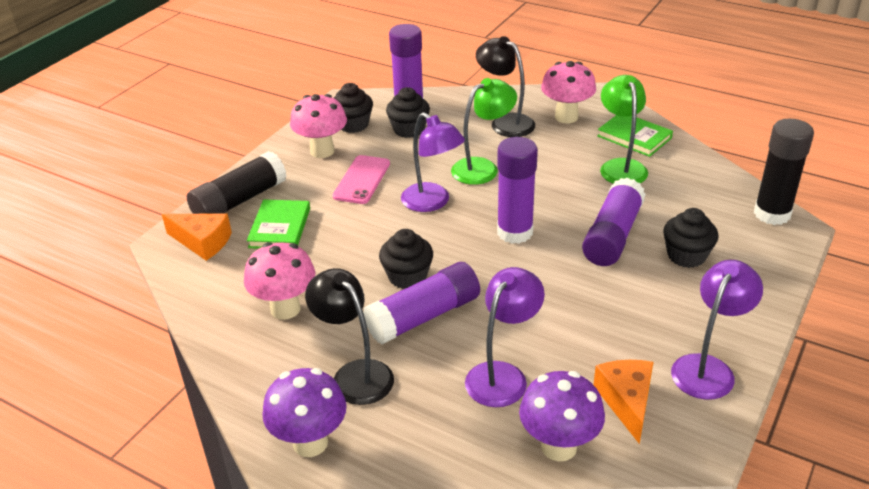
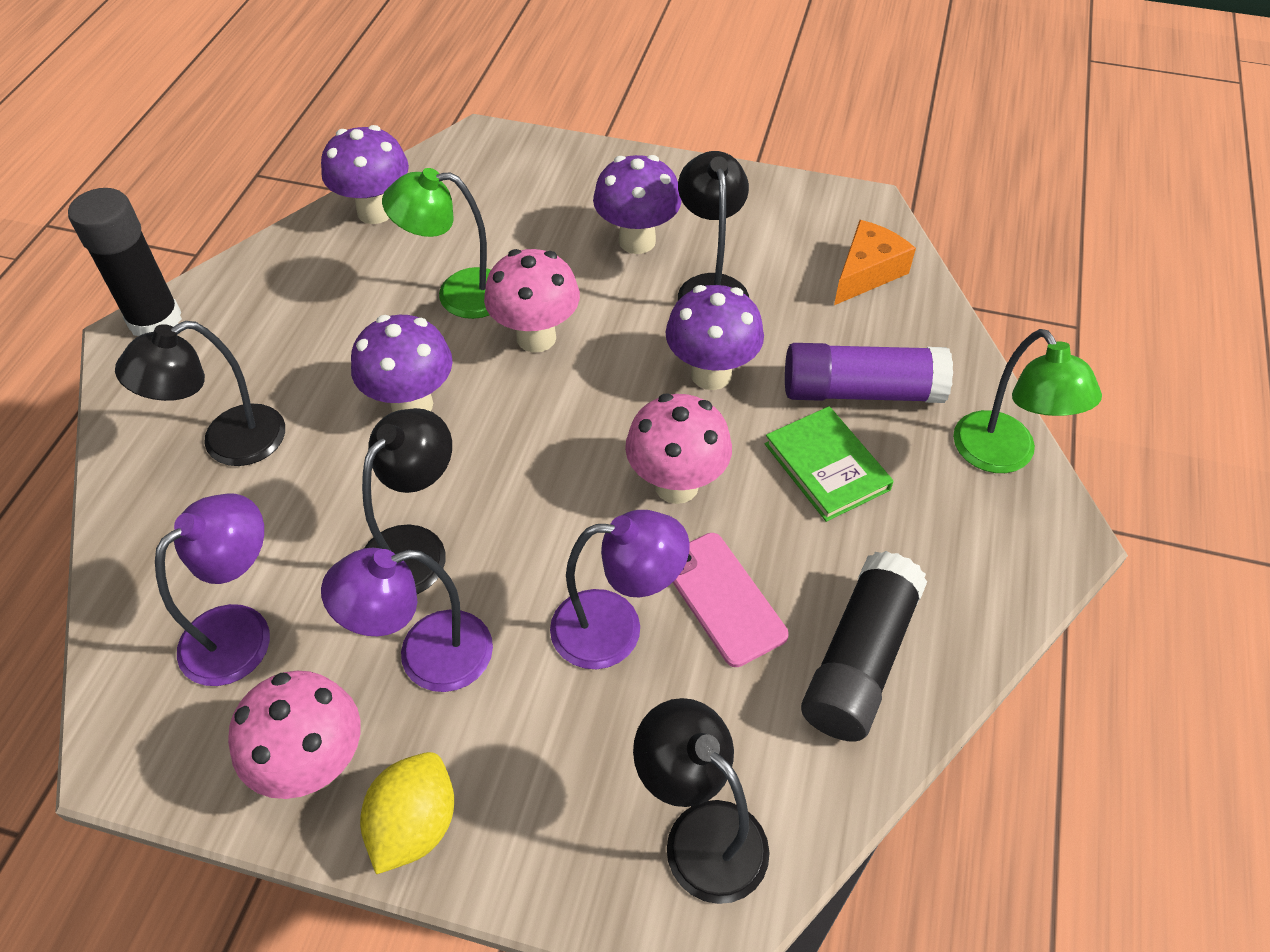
black cupcake: [334,83,373,133] [379,229,433,289] [386,87,430,138] [663,208,719,268] = 4 -> none = 0
black lamp: [305,268,394,405] [476,36,535,137] = 2 -> [115,321,285,466] [362,408,452,594] [633,698,770,904] [678,151,749,300] = 4
green book: [247,199,310,249] [597,115,673,157] = 2 -> [765,406,894,522] = 1
orange cheese: [162,213,232,261] [593,360,653,444] = 2 -> [834,220,916,305] = 1
purple glue stick: [363,262,480,344] [389,24,424,99] [497,137,538,244] [582,178,646,266] = 4 -> [785,343,953,403] = 1
purple mushroom: [262,368,347,457] [519,371,605,461] = 2 -> [321,125,409,224] [351,315,453,412] [593,155,681,254] [666,285,764,390] = 4
yellow lemon: none = 0 -> [360,752,454,874] = 1

